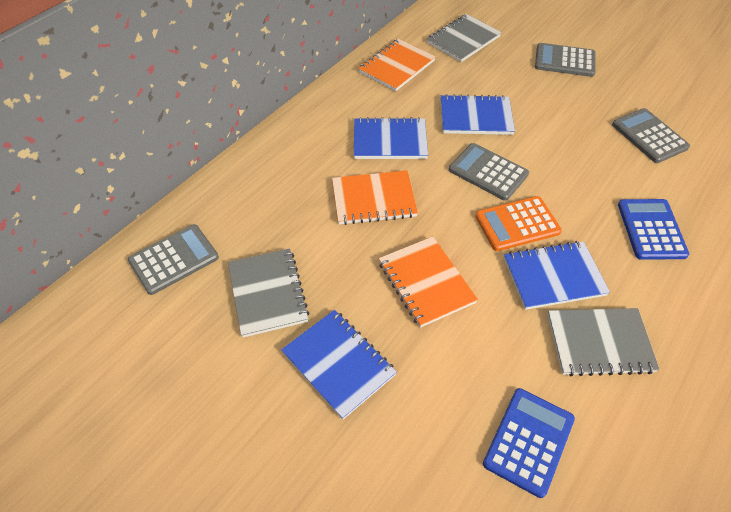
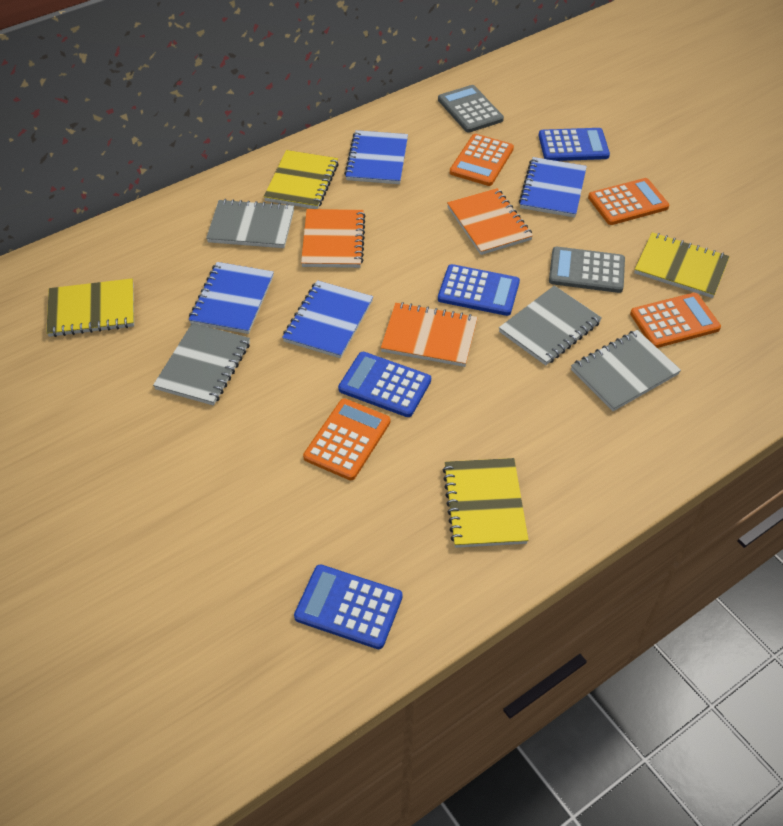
blue calculator: [483,388,575,498] [618,199,689,260] = 2 -> [294,564,403,649] [338,352,431,417] [438,264,520,316] [539,128,610,161] = 4
grey calculator: [128,224,219,295] [449,143,529,201] [535,43,595,77] [612,108,690,163] = 4 -> [438,85,504,133] [549,247,625,293] = 2
grey notebook: [228,248,309,338] [427,14,502,62] [547,308,660,377] = 3 -> [153,323,250,406] [206,199,294,248] [499,285,602,365] [571,330,681,411] = 4
orange calculator: [475,196,562,251] = 1 -> [303,398,390,480] [450,134,514,186] [588,178,669,225] [630,293,721,348] = 4
yellow notebook: none = 0 -> [46,278,134,337] [264,150,339,209] [442,458,529,548] [634,232,730,298] = 4

